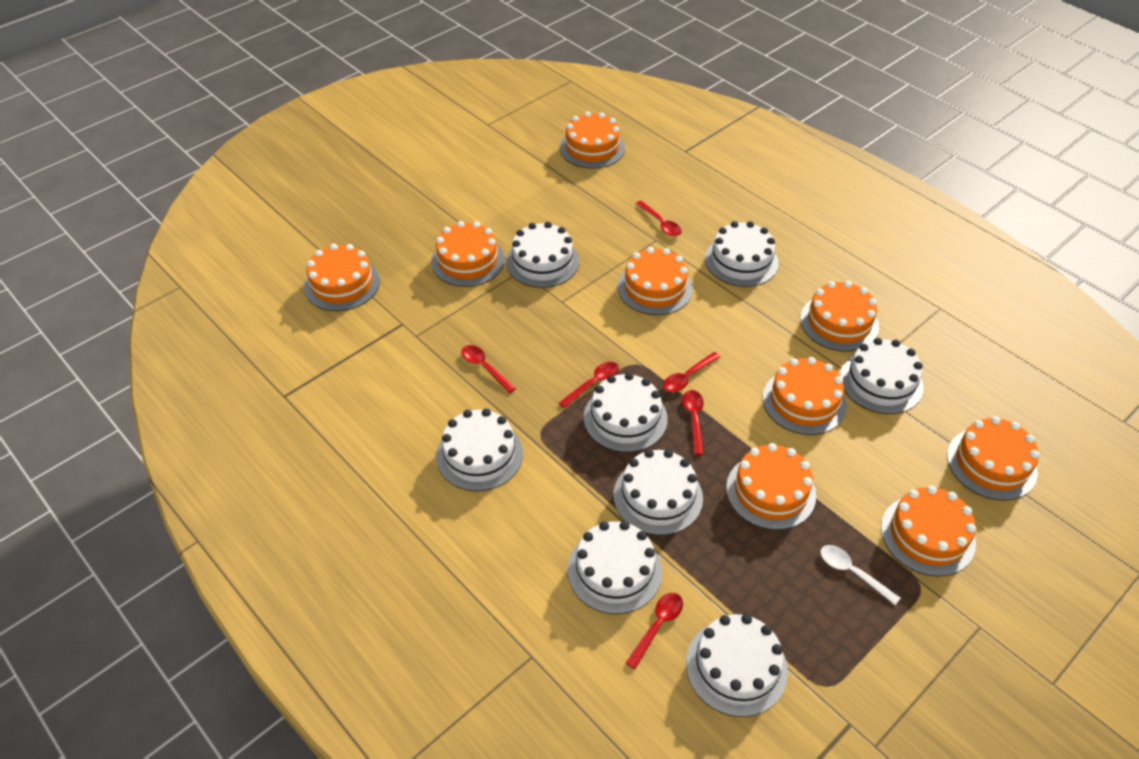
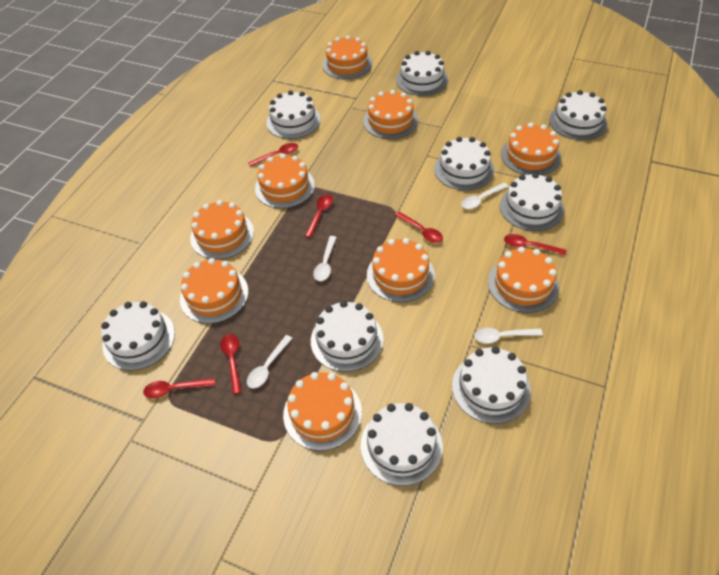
white cake: [436,408,523,491] [506,222,579,288] [568,521,662,614] [584,372,668,452] [613,449,703,535] [686,614,788,717] [705,221,779,287] [840,338,923,414] = 8 -> [101,301,175,371] [266,90,321,139] [311,301,383,372] [361,403,443,486] [396,51,448,96] [434,137,494,191] [452,346,531,424] [500,173,564,231] [549,90,608,140] = 9
white spoon: [821,545,900,605] = 1 -> [247,335,293,388] [313,236,337,281] [461,183,509,209] [474,328,543,343] = 4

